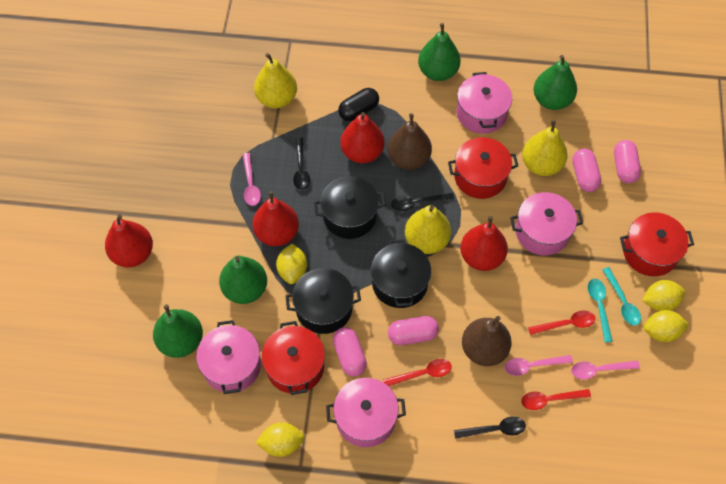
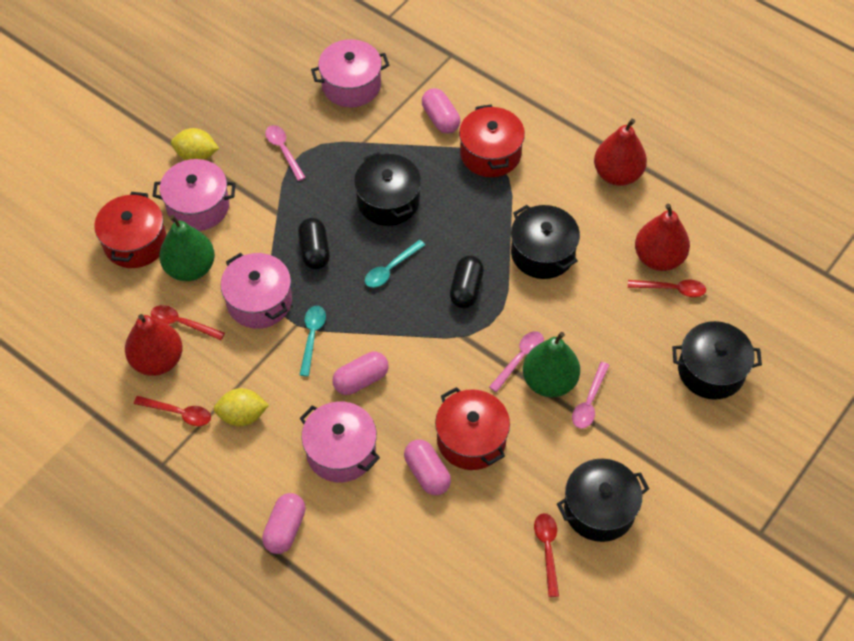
black capsule: [338,88,379,121] = 1 -> [298,218,330,270] [450,255,484,308] = 2
black pot: [286,268,361,334] [314,176,386,239] [371,239,431,308] = 3 -> [354,152,421,226] [511,205,580,279] [557,459,649,542] [672,321,762,400] = 4
black spoon: [293,137,310,190] [391,193,454,211] [454,417,526,439] = 3 -> none = 0
brown pear: [387,113,432,170] [462,316,512,366] = 2 -> none = 0
green pear: [153,305,203,358] [219,256,267,304] [418,23,461,81] [534,55,577,110] = 4 -> [159,215,215,281] [523,332,580,397] = 2
red pear: [105,215,153,267] [252,191,299,246] [340,112,385,163] [460,216,508,271] = 4 -> [125,314,183,376] [594,119,647,186] [635,204,690,271] = 3
red spoon: [383,359,452,386] [522,389,591,410] [528,310,595,335] = 3 -> [134,396,211,426] [151,305,225,340] [534,513,559,597] [628,280,706,297] = 4
yellow lemon: [256,422,305,457] [276,244,307,284] [642,280,686,311] [644,310,689,342] = 4 -> [171,128,219,160] [213,388,269,427] = 2
yellow pear: [254,53,297,108] [405,205,451,254] [522,120,568,176] = 3 -> none = 0

